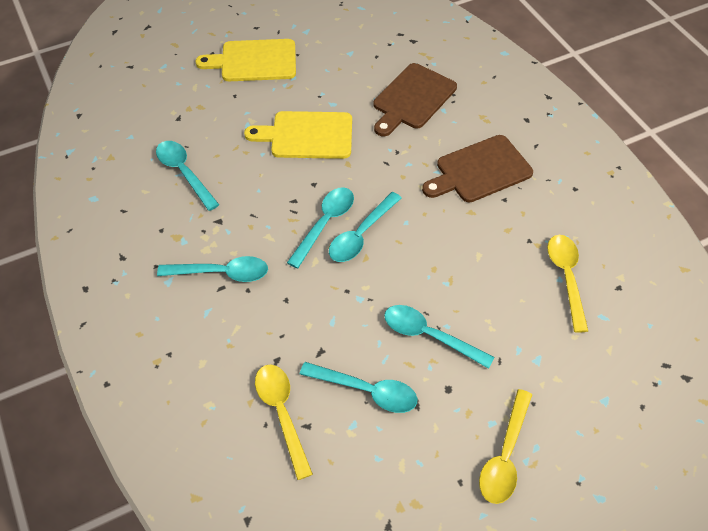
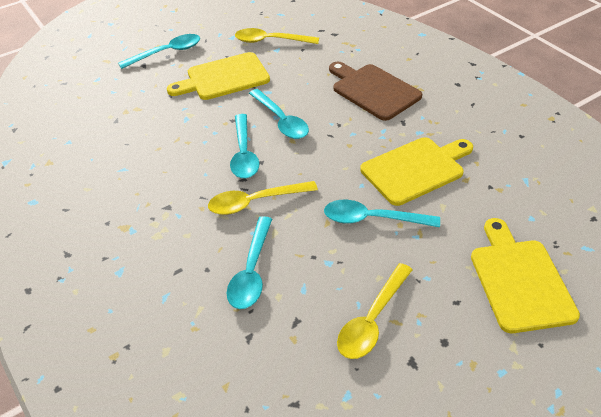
brown cutting board: [373,63,457,136] [422,135,533,203] = 2 -> [329,62,422,121] = 1
turquoise spoon: [156,141,219,211] [157,256,268,282] [287,187,354,269] [300,362,418,413] [329,192,401,262] [384,305,494,369] = 6 -> [118,34,200,69] [227,216,272,309] [230,114,259,178] [249,89,309,139] [324,200,440,227] = 5
yellow cutting board: [195,39,296,81] [244,111,352,159] = 2 -> [167,52,270,100] [360,137,473,206] [471,218,580,333] = 3

